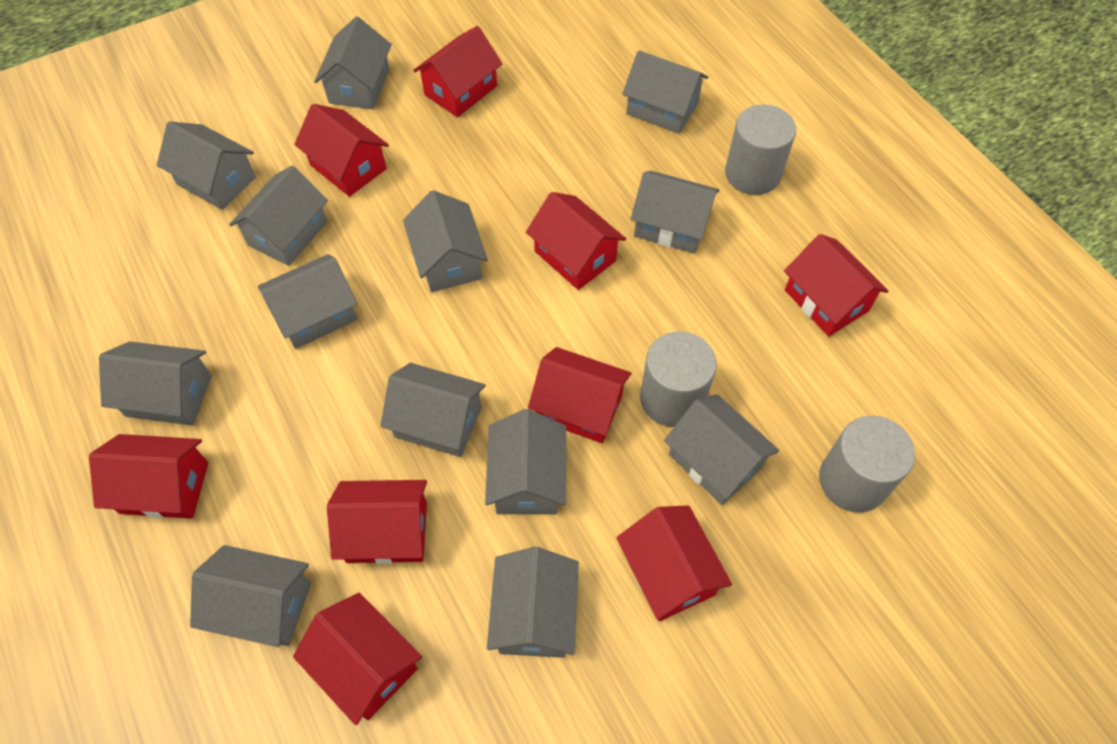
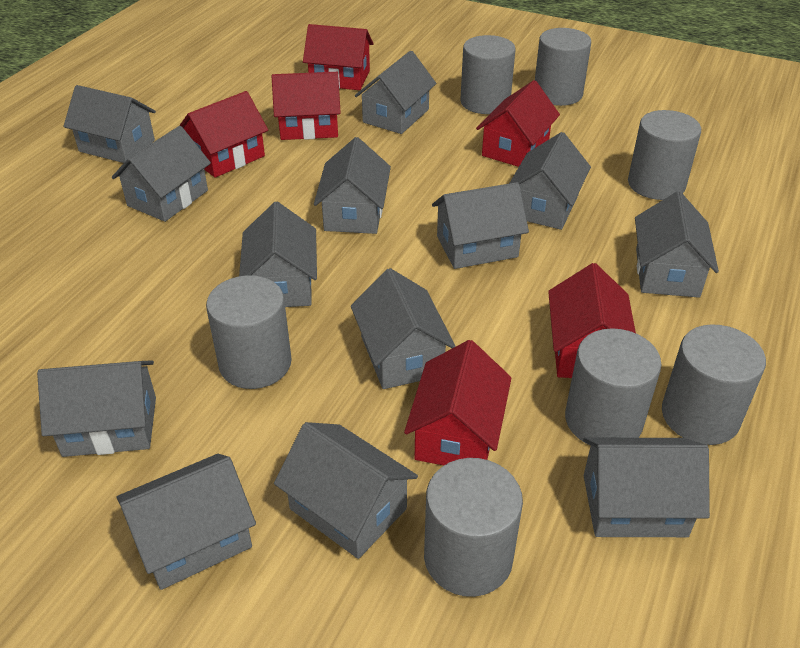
grey cylinder: [640,331,717,427] [725,105,796,195] [819,416,915,513] = 3 -> [206,275,292,389] [424,458,523,597] [460,35,516,114] [535,28,591,106] [565,328,661,446] [628,110,701,200] [662,324,766,445] = 7
red house: [89,434,208,519] [293,593,422,725] [294,104,389,197] [327,480,427,564] [413,26,502,117] [526,192,626,290] [528,347,631,443] [616,505,732,621] [784,234,888,336] = 9 -> [179,91,268,178] [272,72,341,140] [303,24,373,90] [404,340,511,465] [476,80,560,167] [548,263,636,378] = 6

